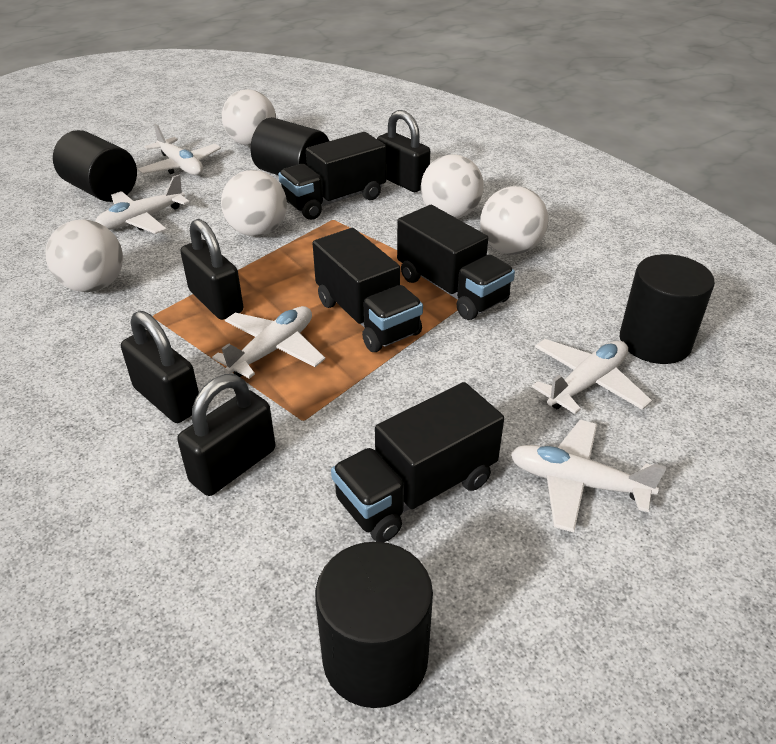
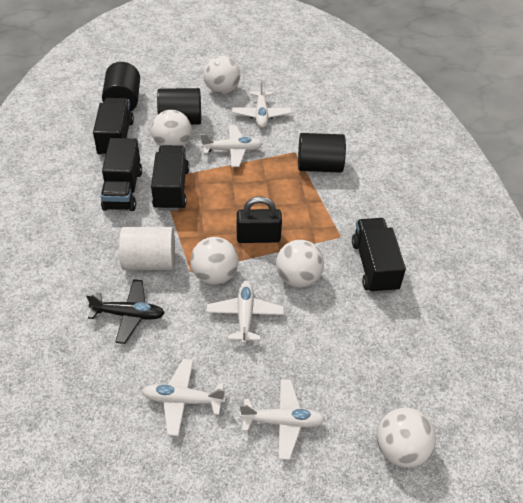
black cylinder: [53,130,137,202] [251,117,329,175] [315,542,433,708] [620,254,715,364] = 4 -> [102,62,140,112] [157,88,201,125] [298,133,346,172] = 3
black padlock: [121,311,199,423] [177,374,275,496] [180,219,243,320] [377,110,430,192] = 4 -> [237,196,282,243] = 1
black plane: none = 0 -> [86,279,165,344] = 1
white cylinder: none = 0 -> [119,227,175,270] = 1

